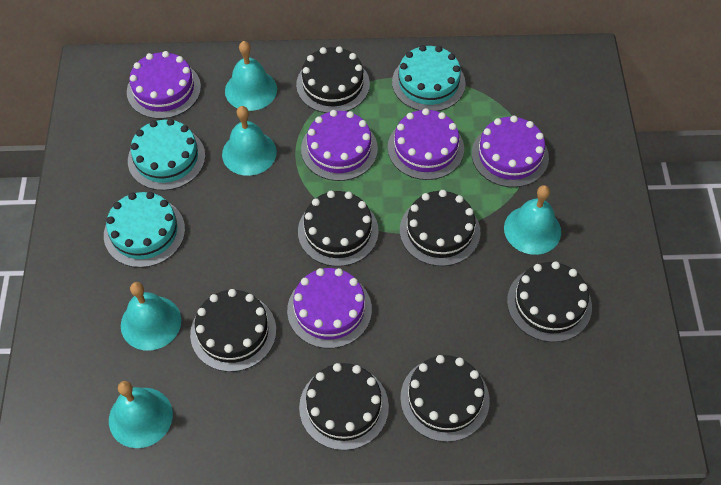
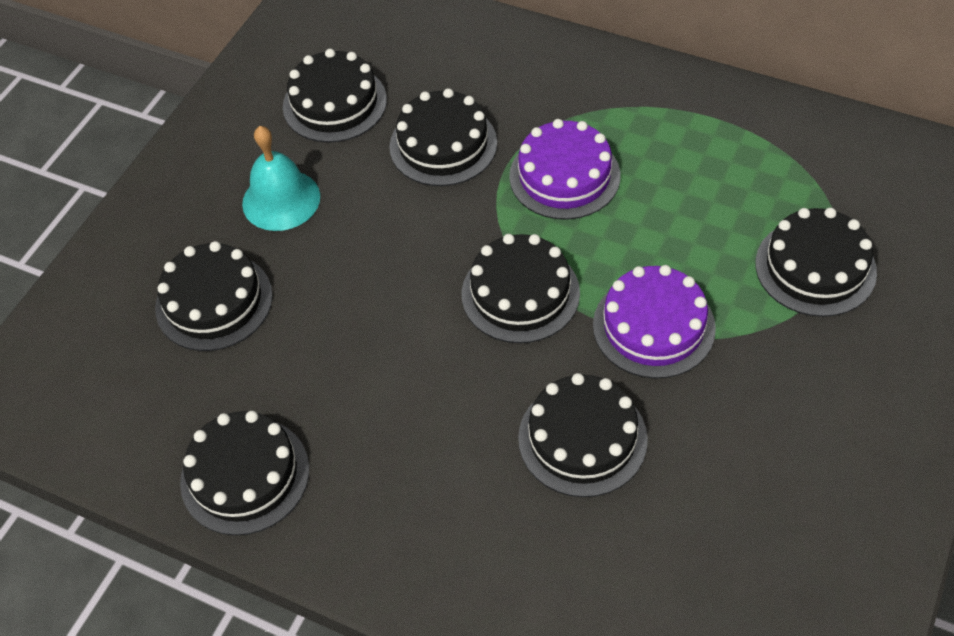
purple cake: [127,51,201,119] [287,268,372,349] [301,110,378,181] [388,108,464,180] [472,115,549,187] = 5 -> [509,119,620,220] [593,265,716,379] = 2
turquoise bell: [109,381,173,448] [121,282,181,350] [222,106,277,176] [225,41,277,111] [504,185,561,255] = 5 -> [242,126,320,231] = 1
turquoise cake: [104,192,185,268] [128,119,205,191] [392,45,466,111] = 3 -> none = 0

